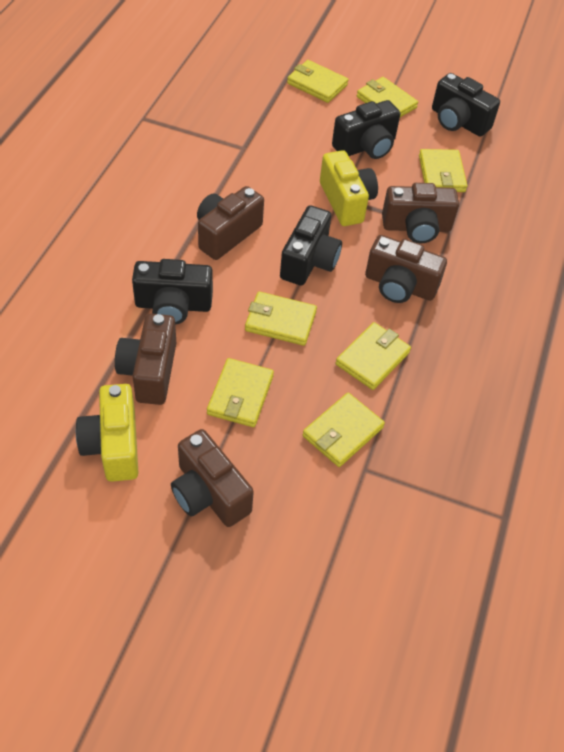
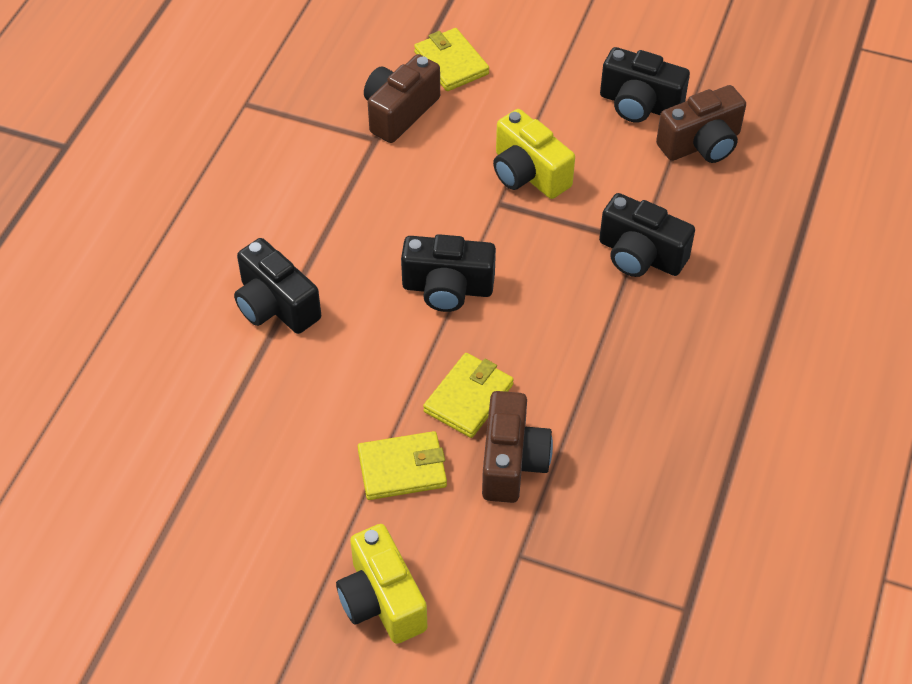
brown camera: [115,313,176,405] [171,429,254,527] [197,186,264,260] [365,235,447,303] [382,183,459,243] = 5 -> [364,54,440,143] [482,391,553,503] [656,85,746,163] = 3
yellow wallet: [207,358,274,427] [245,291,317,346] [287,60,348,103] [302,393,385,467] [336,322,411,390] [357,77,418,117] [419,149,467,192] = 7 -> [358,431,447,500] [414,28,489,91] [423,353,514,438] = 3

